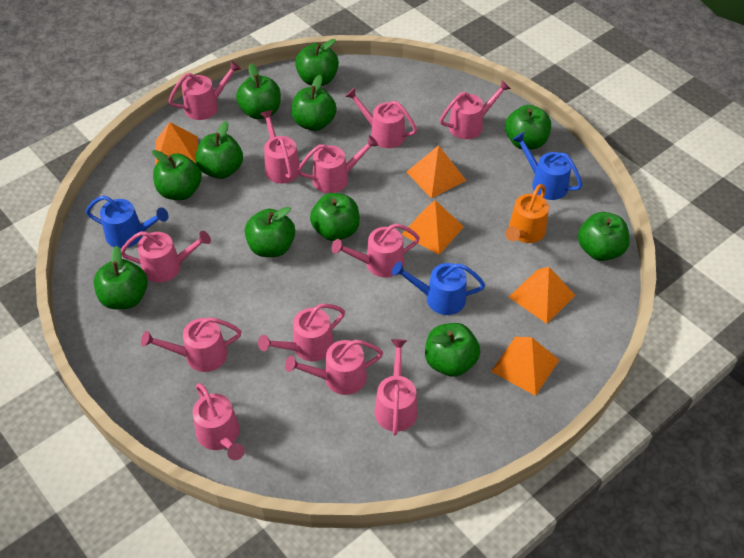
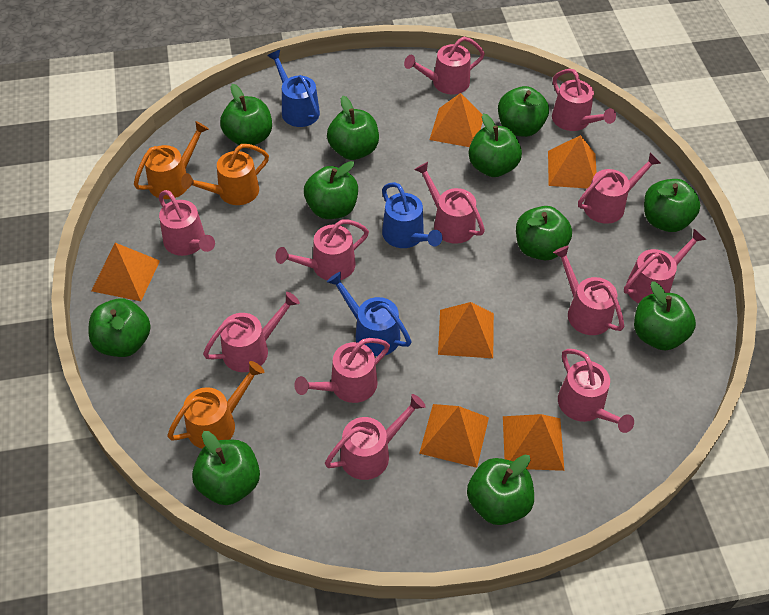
orange pyramid: [155,122,198,166] [401,200,464,255] [407,145,466,199] [491,337,559,396] [509,267,575,324] = 5 -> [91,243,160,301] [419,404,489,468] [430,93,483,147] [438,302,494,358] [503,414,564,471] [548,135,597,189] = 6
orange watering can: [505,184,549,243] = 1 -> [134,121,209,199] [167,361,264,449] [181,144,269,205] = 3

